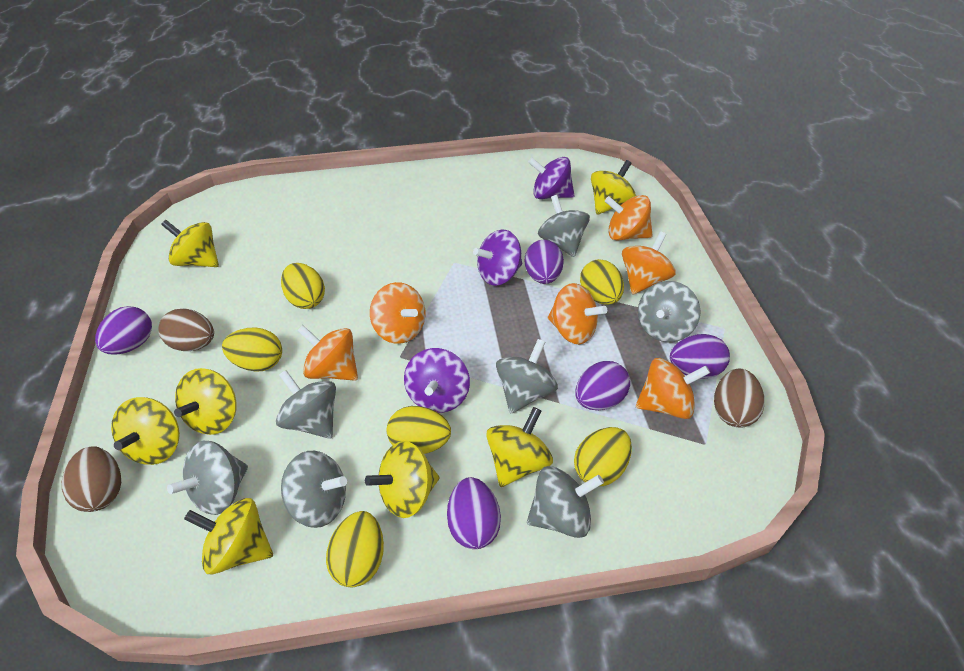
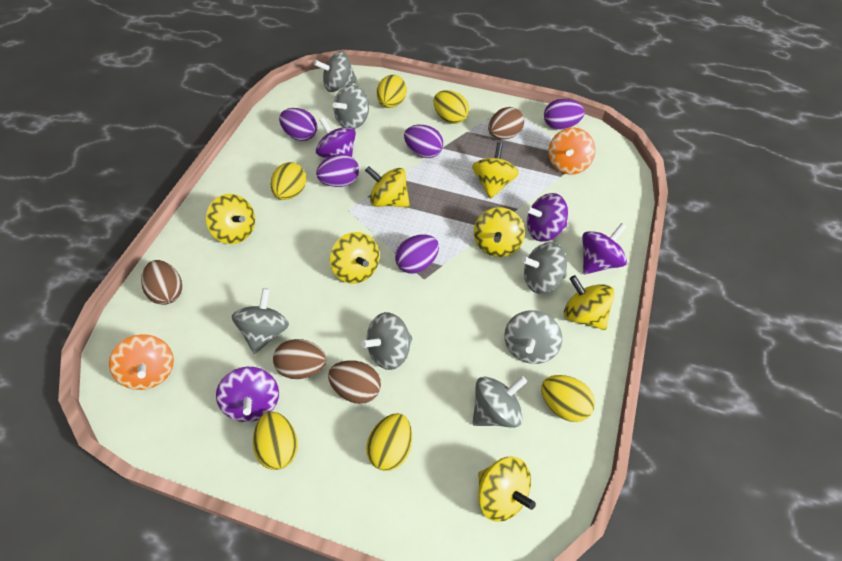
brown egg: [62,446,121,512] [158,309,214,351] [714,369,764,427] = 3 -> [141,260,182,305] [273,339,326,379] [328,360,381,404] [488,107,524,140] = 4
orange spinning top: [297,325,358,381] [370,282,425,344] [548,283,607,345] [605,195,653,241] [622,231,676,295] [636,358,710,419] = 6 -> [109,334,174,390] [548,128,596,175] = 2
purple spinning top: [404,348,470,413] [473,229,522,286] [528,157,575,199] = 3 -> [216,367,279,422] [316,117,356,158] [525,193,568,242] [582,223,627,274] = 4

